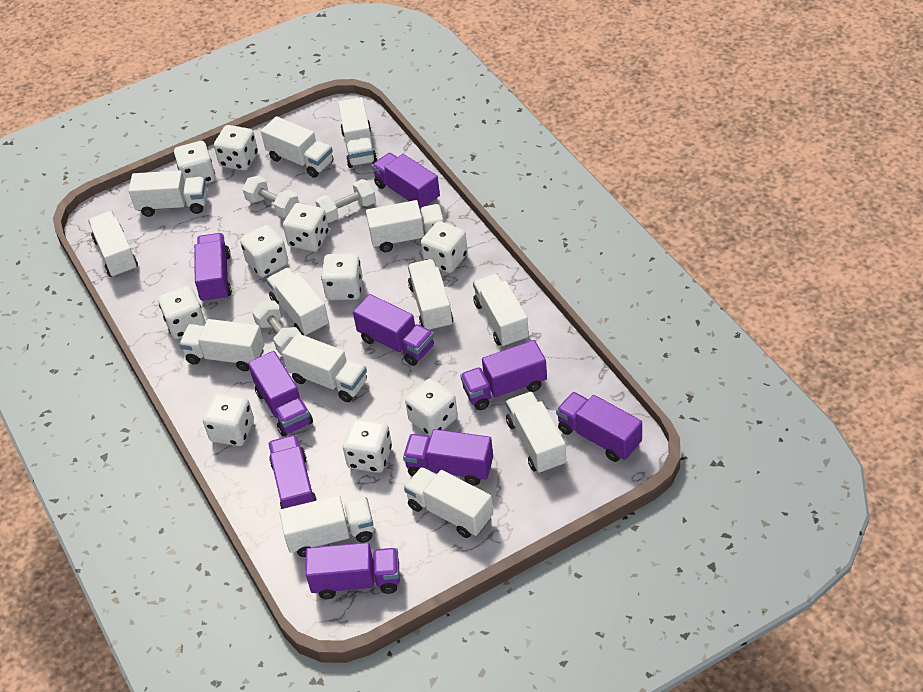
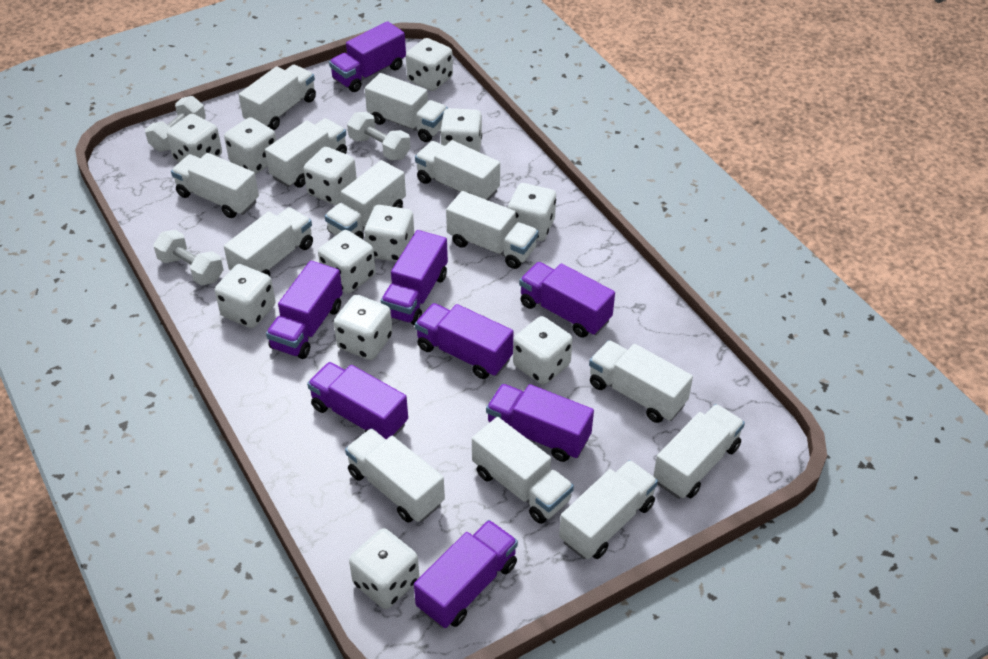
purple truck: [194,233,232,303] [248,351,313,437] [268,435,317,509] [306,542,400,599] [353,294,434,366] [372,153,440,209] [403,429,493,486] [460,340,547,410] [556,392,642,462] = 9 -> [266,261,343,359] [307,362,408,439] [329,21,406,92] [381,230,448,325] [414,520,518,628] [415,303,513,379] [486,384,594,462] [519,262,615,338] = 8
white dice: [158,286,206,339] [174,141,215,183] [203,393,254,446] [214,125,258,171] [240,225,288,277] [283,203,329,252] [321,253,363,300] [343,419,392,473] [405,378,458,436] [421,221,468,273] = 10 -> [167,114,222,162] [215,264,276,328] [224,117,276,174] [303,147,357,205] [318,230,376,294] [334,295,392,360] [349,528,419,609] [364,205,414,262] [406,38,453,91] [440,108,482,152] [508,183,556,241] [513,316,573,385] = 12

